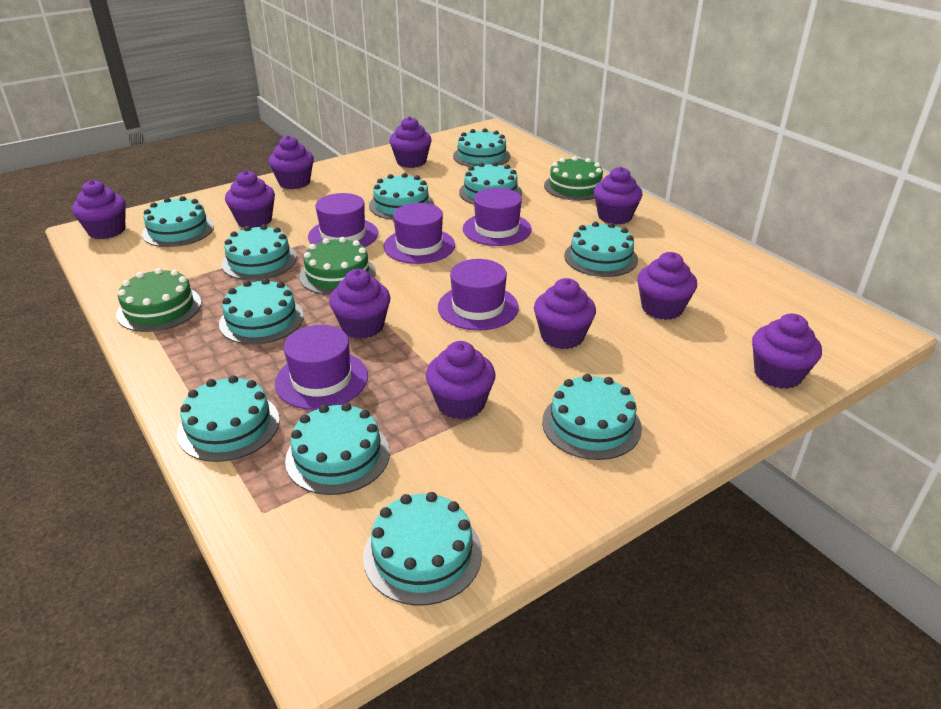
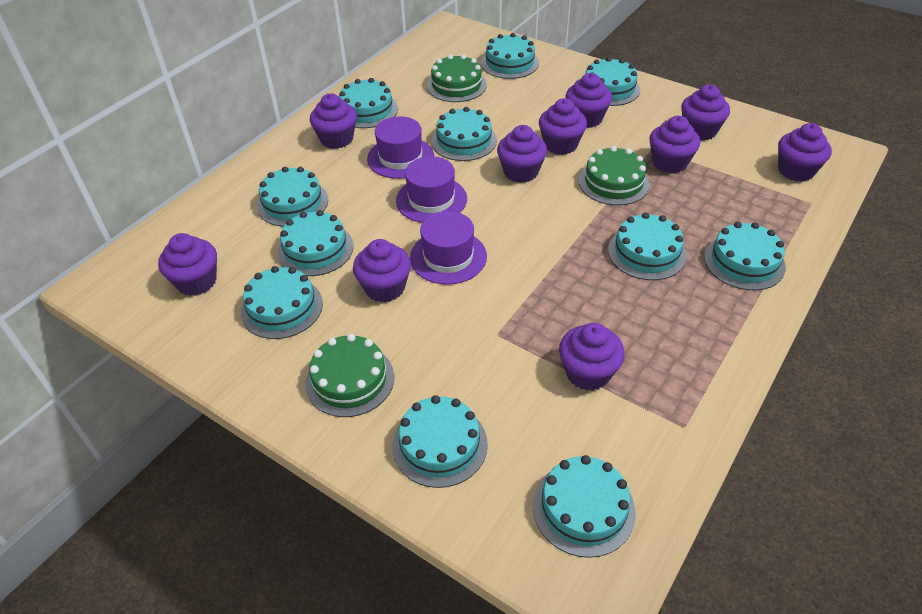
purple hat: [275,325,368,410] [308,193,378,247] [383,203,455,264] [438,259,519,331] [463,188,532,246] = 5 -> [367,116,434,179] [396,156,467,223] [410,211,487,285] = 3

